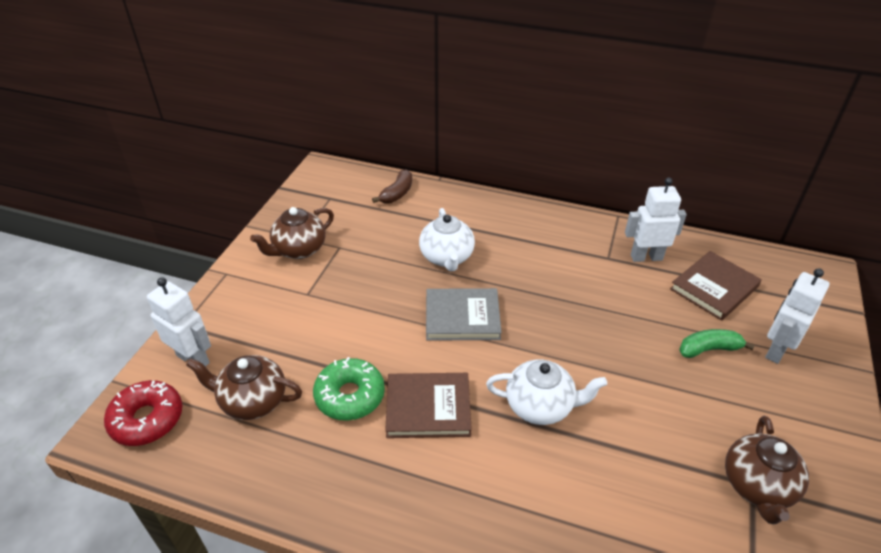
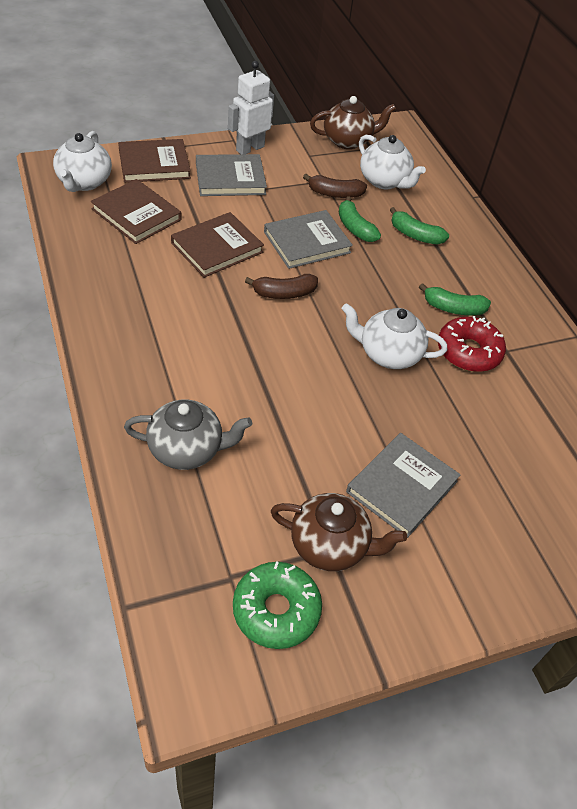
brown banana: [372,169,412,204] = 1 -> [245,274,318,299] [303,174,367,198] = 2
brown book: [385,373,472,438] [670,251,762,321] = 2 -> [91,179,182,244] [118,139,191,183] [171,212,264,278] = 3
brown teapot: [186,355,302,420] [250,207,334,259] [725,416,809,525] = 3 -> [271,493,407,571] [310,96,396,149] = 2
green banana: [679,329,755,358] = 1 -> [339,196,381,242] [390,207,449,245] [419,283,491,315] = 3
grey book: [426,288,502,341] = 1 -> [196,154,267,196] [264,210,353,269] [346,433,461,538] = 3
grey teapot: none = 0 -> [124,400,252,470] = 1
white robot: [147,277,211,367] [625,178,687,262] [765,268,829,364] = 3 -> [228,61,274,154] = 1
white teapot: [419,208,475,271] [486,359,607,425] = 2 -> [53,131,112,192] [341,303,447,369] [359,135,426,189] = 3

